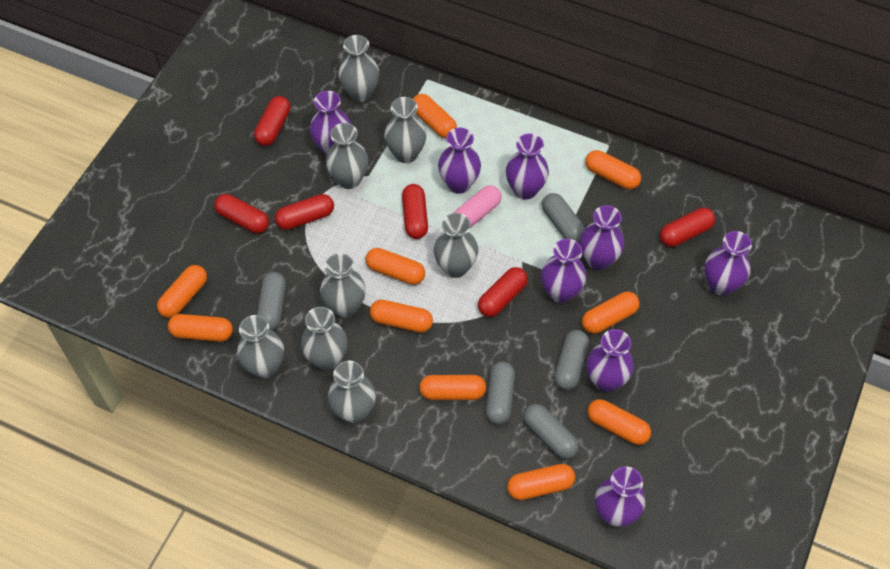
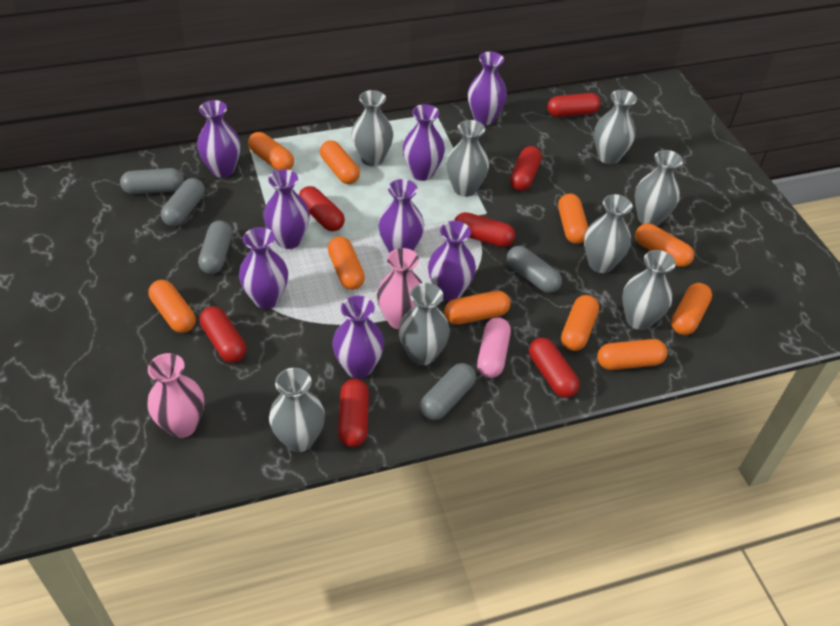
pink vase: none = 0 -> [147,353,204,438] [377,248,423,329] = 2
red capsule: [214,194,269,233] [254,96,290,146] [275,194,334,230] [402,184,428,239] [478,267,528,317] [660,208,715,247] = 6 -> [199,306,246,363] [299,186,345,231] [338,379,369,447] [454,212,515,247] [510,146,542,191] [529,338,580,398] [547,93,601,117] = 7

